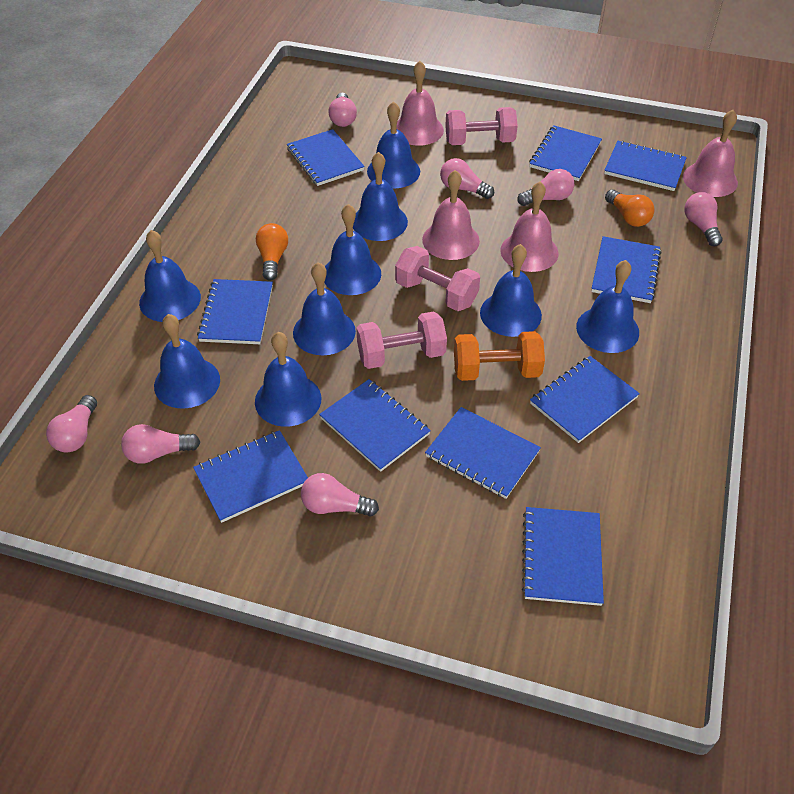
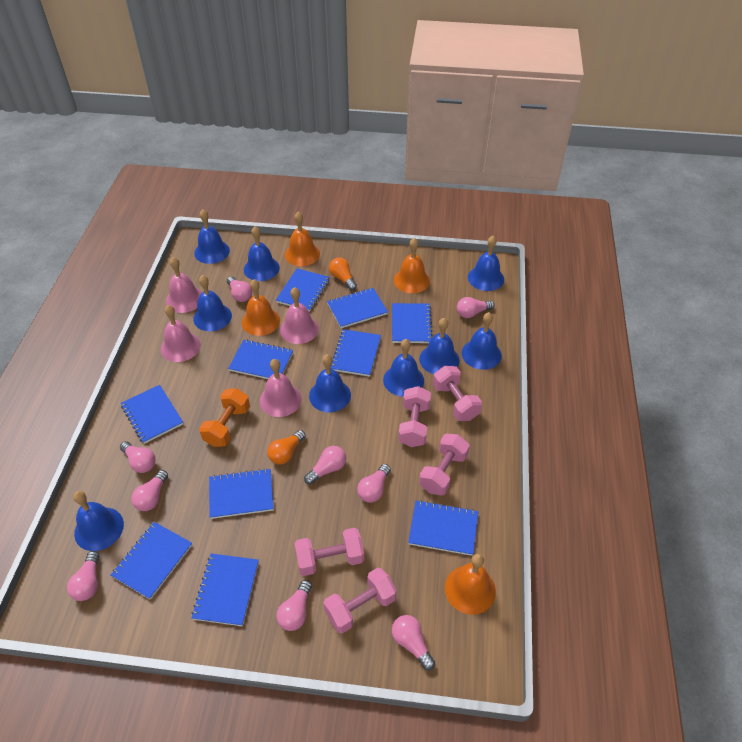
orange bell: none = 0 -> [242,279,280,336] [285,212,320,266] [394,238,430,293] [445,554,496,615] = 4
pink dumbbell: [356,311,447,369] [395,246,480,311] [445,107,518,145] = 3 -> [295,528,364,576] [323,568,397,634] [398,386,431,447] [419,434,470,496] [433,366,482,421] = 5
pink light bulb: [46,395,97,453] [121,424,200,464] [301,473,379,517] [329,93,357,127] [440,158,494,199] [517,169,574,206] [684,192,723,246] = 7 -> [67,551,100,601] [120,441,156,473] [131,470,168,511] [227,277,252,302] [276,580,312,631] [304,446,346,485] [357,464,391,503] [392,615,435,670] [457,297,495,318] = 9

